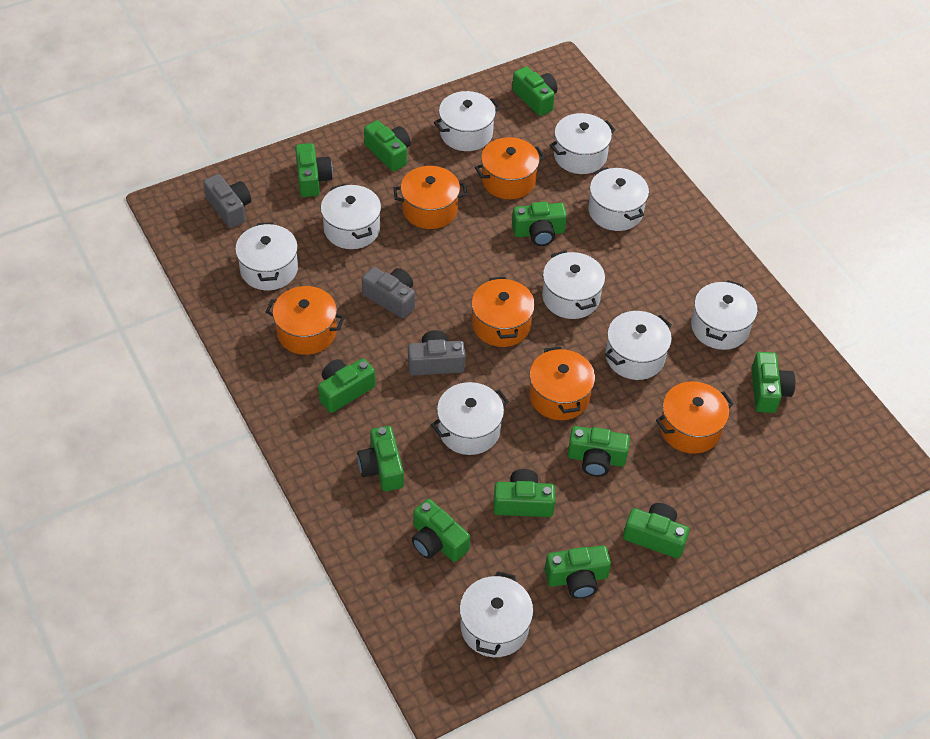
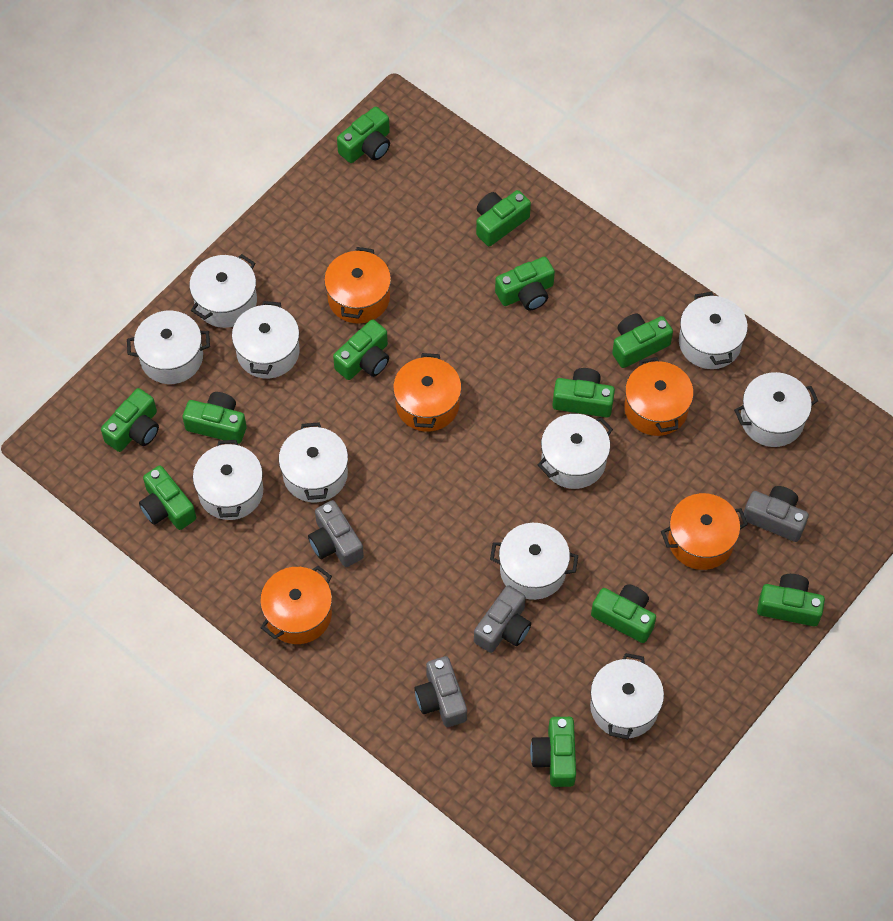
grey camera: [203,174,251,228] [362,267,415,319] [408,330,466,375] = 3 -> [308,500,364,567] [414,656,467,727] [474,585,531,653] [744,486,809,542] = 4
orange pot: [266,286,345,355] [393,166,467,229] [472,277,535,347] [475,137,545,199] [529,346,595,420] [656,381,734,454] = 6 -> [260,566,332,644] [324,247,391,324] [393,353,462,432] [624,357,694,436] [661,493,748,570] = 5

